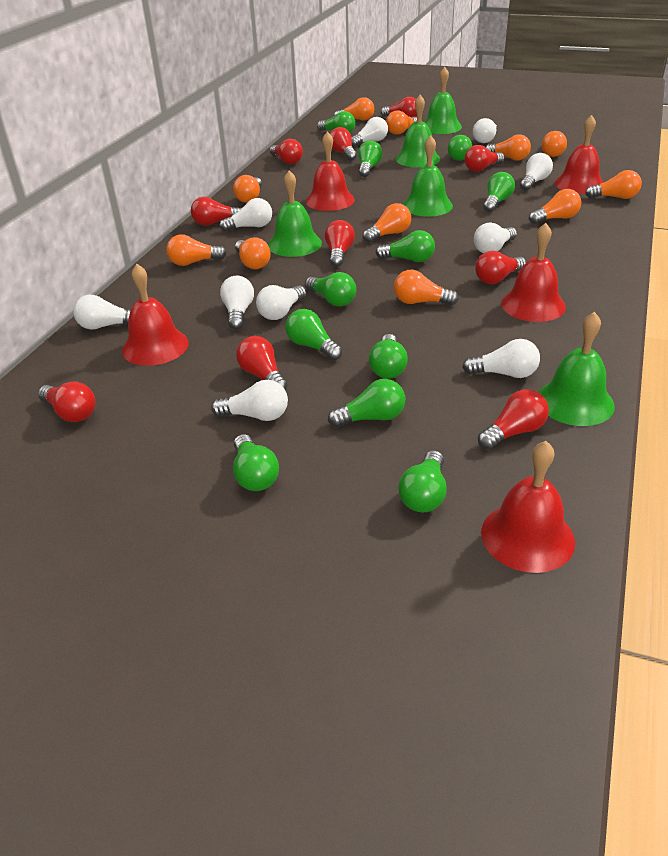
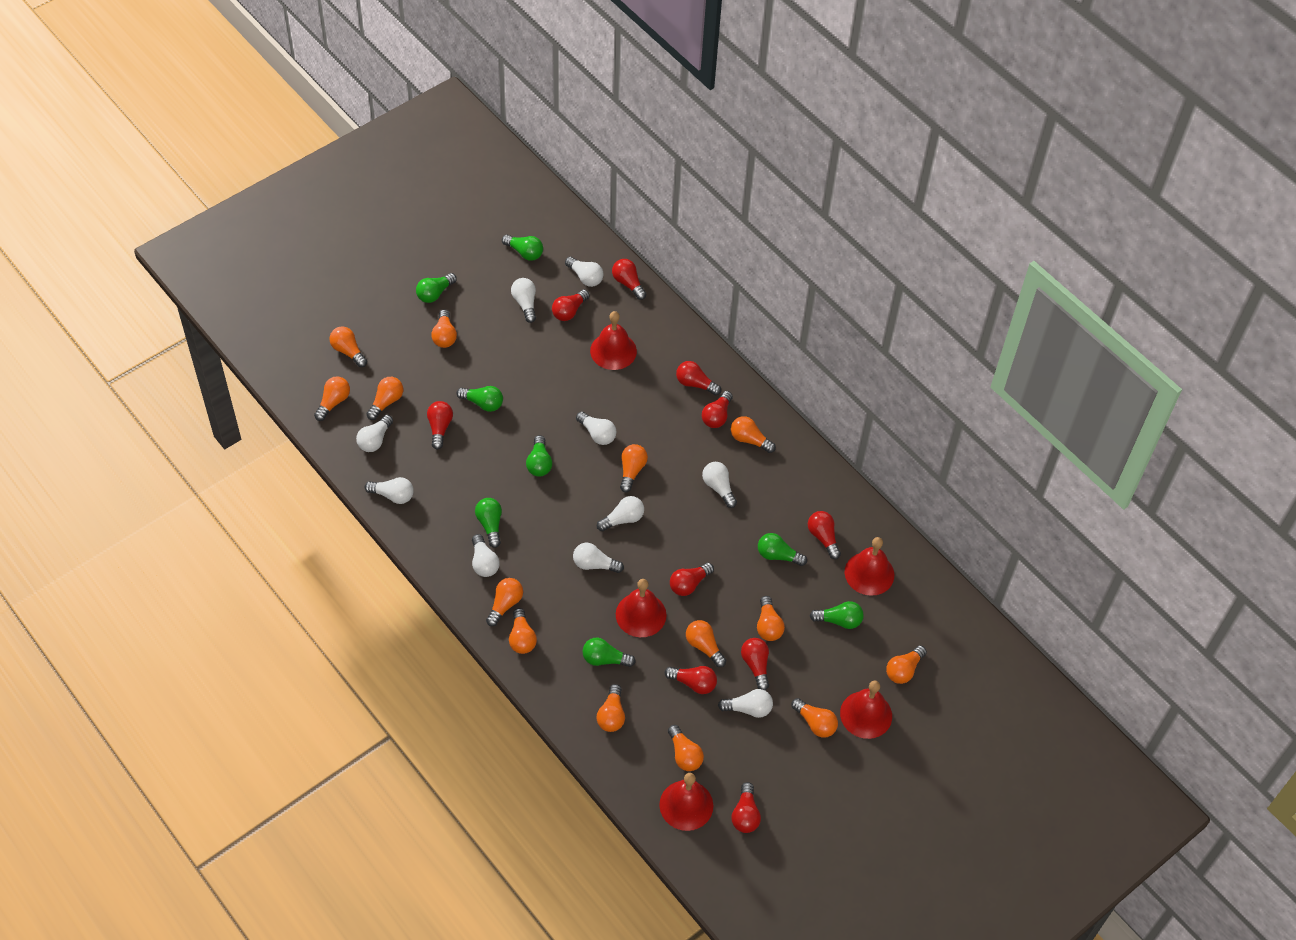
green bell: [268,170,322,257] [396,95,440,167] [403,135,453,217] [424,67,462,134] [538,312,615,426] = 5 -> none = 0
green light bulb: [233,434,279,491] [285,309,342,360] [305,272,356,307] [317,111,355,133] [328,379,405,427] [358,140,383,177] [369,334,408,379] [375,230,435,262] [398,450,447,512] [448,135,472,161] [483,172,515,212] = 11 -> [416,273,457,303] [456,386,503,412] [475,498,502,548] [502,235,543,261] [526,435,552,477] [582,638,636,667] [758,533,807,566] [810,601,864,629] = 8
orange light bulb: [166,234,227,266] [233,175,262,203] [235,237,271,269] [334,97,374,121] [363,203,411,242] [386,110,417,135] [394,270,459,305] [486,134,531,161] [529,189,581,224] [542,131,567,157] [585,170,642,199] = 11 -> [314,376,350,421] [329,327,367,367] [366,377,403,420] [431,310,457,348] [486,578,523,626] [509,608,537,654] [596,684,625,732] [620,444,648,492] [668,725,704,771] [686,620,726,667] [731,416,776,453] [757,596,785,641] [791,698,838,738] [886,645,927,684] = 14

